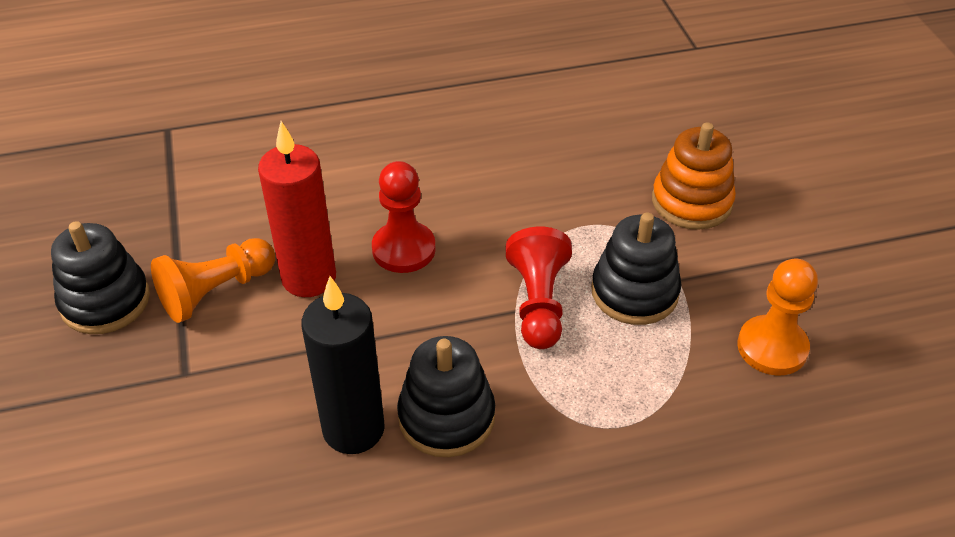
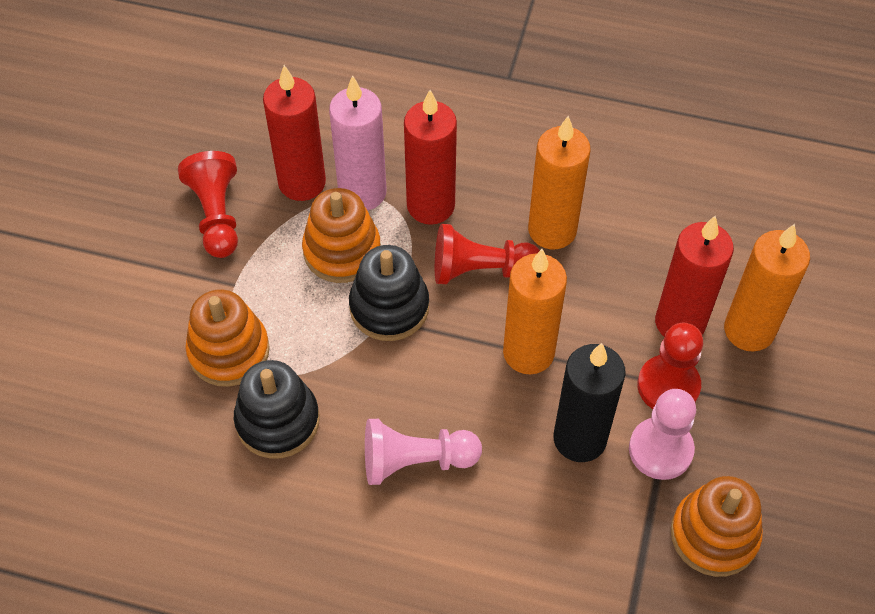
black stacking toy: [51,221,150,334] [397,336,495,457] [591,213,681,325] = 3 -> [234,360,320,459] [349,245,429,341] = 2
orange candle: none = 0 -> [503,249,567,374] [528,116,591,249] [724,224,810,352] = 3
orange pawn: [151,238,275,323] [737,259,818,375] = 2 -> none = 0
orange stacking toy: [652,123,736,230] = 1 -> [185,289,270,387] [302,188,381,283] [671,476,763,577] = 3
pink candle: none = 0 -> [329,75,387,211] = 1
pink pawn: none = 0 -> [365,419,482,485] [629,389,696,480] = 2
red candle: [258,121,336,297] = 1 -> [263,65,326,201] [404,90,457,225] [655,216,734,337] = 3
red pawn: [372,161,436,273] [506,227,572,349] = 2 -> [178,151,238,258] [435,224,540,284] [637,323,703,409] = 3

